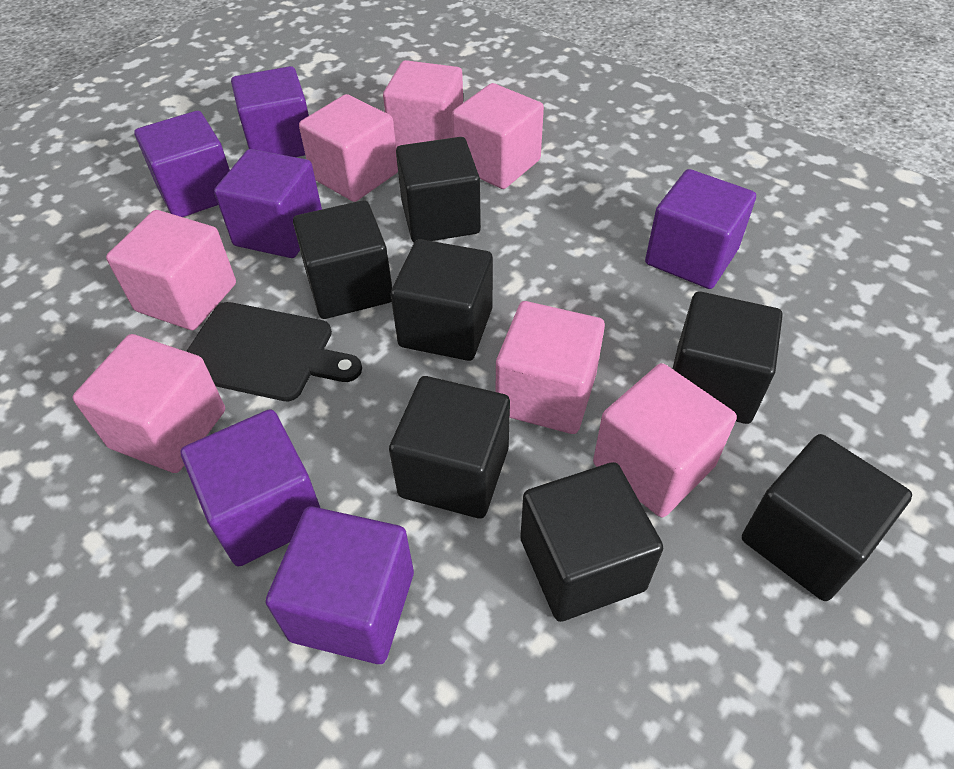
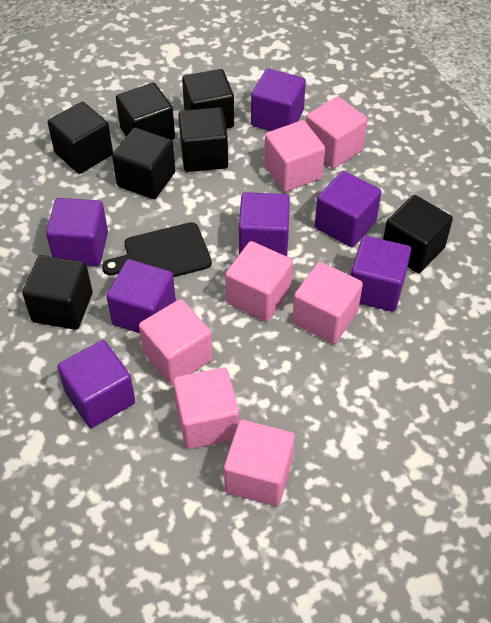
purple cube: [134,111,230,217] [181,409,320,566] [214,149,322,258] [231,66,309,157] [266,506,414,664] [645,169,756,289] = 6 -> [46,198,108,266] [57,340,135,428] [106,259,176,333] [239,192,290,256] [251,69,306,131] [315,171,382,247] [351,236,411,312] = 7

